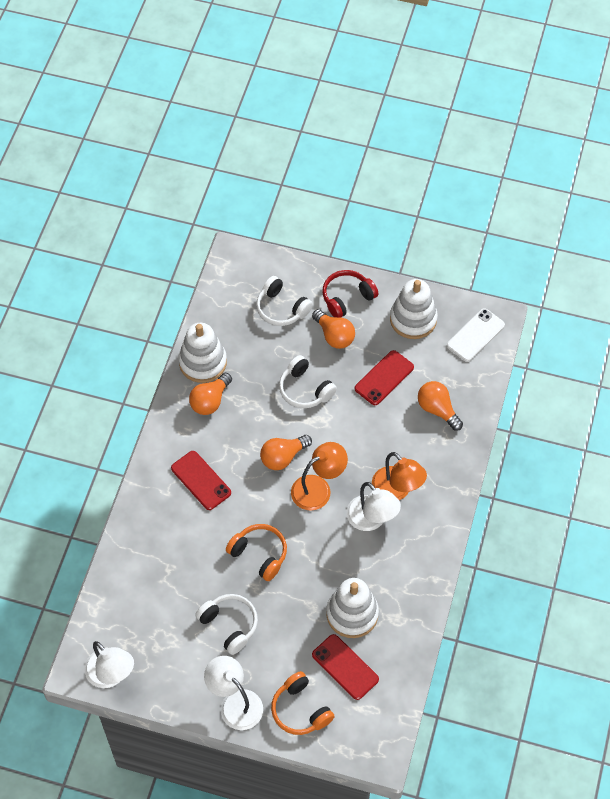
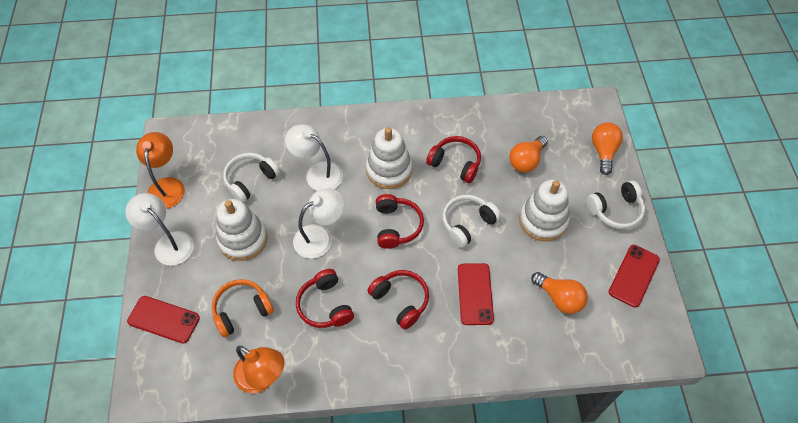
orange headphones: [226,524,287,581] [271,671,335,735] = 2 -> [212,279,274,337] = 1
orange light bulb: [189,373,232,415] [260,435,312,470] [312,309,355,349] [418,381,463,431] = 4 -> [509,136,548,172] [531,272,588,314] [592,122,623,175] = 3
red headphones: [322,270,378,318] = 1 -> [296,269,354,328] [367,270,429,330] [376,194,424,249] [426,136,481,183] = 4
white phone: [447,308,505,362] = 1 -> none = 0

